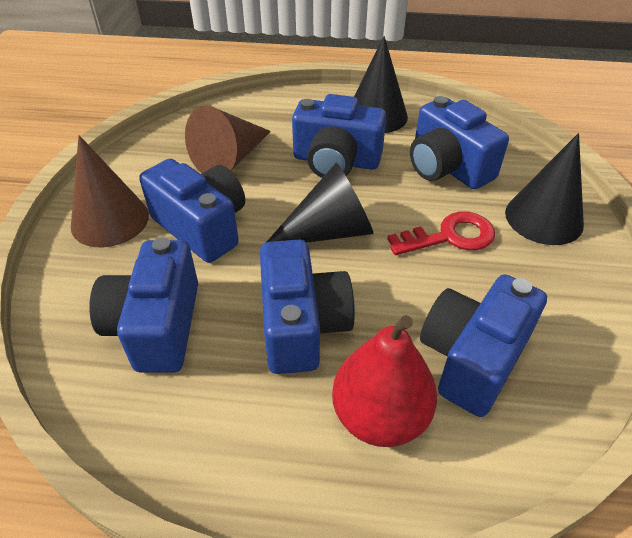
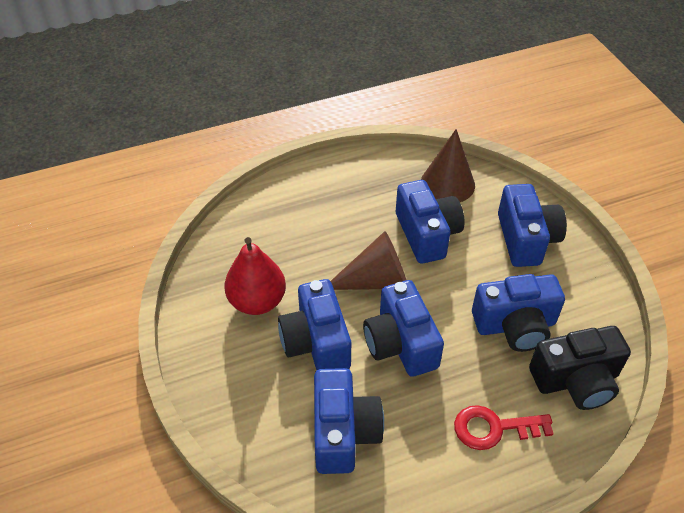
black camera: none = 0 -> [529,326,631,410] = 1
black cone: [267,162,374,243] [354,36,408,133] [505,133,584,245] = 3 -> none = 0

